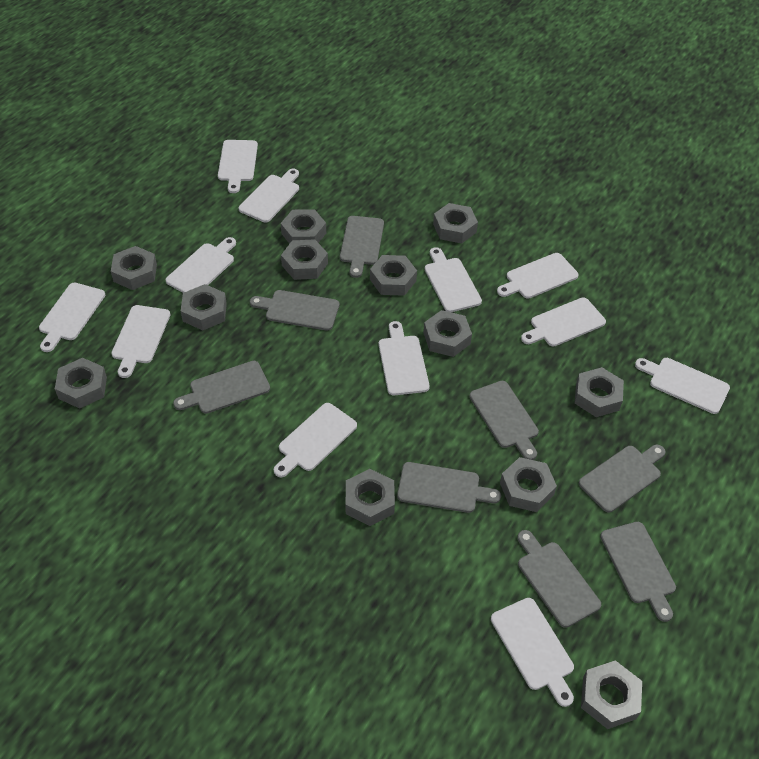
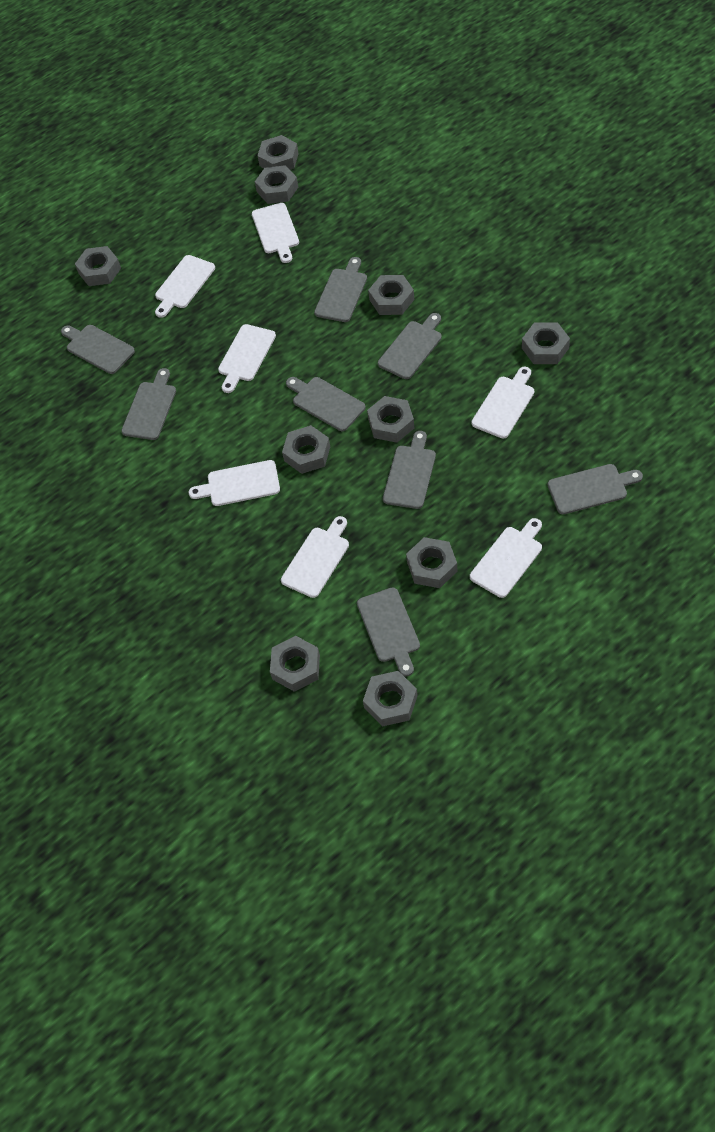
grey nut: [55,358,107,409] [111,246,157,290] [181,284,227,330] [281,209,326,244] [281,239,328,280] [346,469,395,526] [370,255,417,296] [423,310,472,357] [433,203,478,244] [500,457,557,512] [575,367,624,417] [581,660,642,729] = 12 -> [75,246,121,286] [255,165,298,204] [257,135,299,170] [270,636,320,692] [282,425,330,474] [363,671,418,726] [367,396,414,443] [368,275,414,315] [406,537,457,588] [522,322,570,364] = 10
white cutting board: [39,283,105,352] [111,305,170,378] [166,237,236,293] [218,140,258,193] [239,169,299,222] [274,403,357,477] [379,321,430,395] [425,247,482,312] [491,598,574,707] [497,253,579,299] [521,297,606,346] [635,358,730,414] = 12 -> [155,255,215,318] [188,460,280,506] [218,324,276,393] [252,203,299,263] [281,516,349,598] [470,518,542,598] [471,367,534,438] = 7

